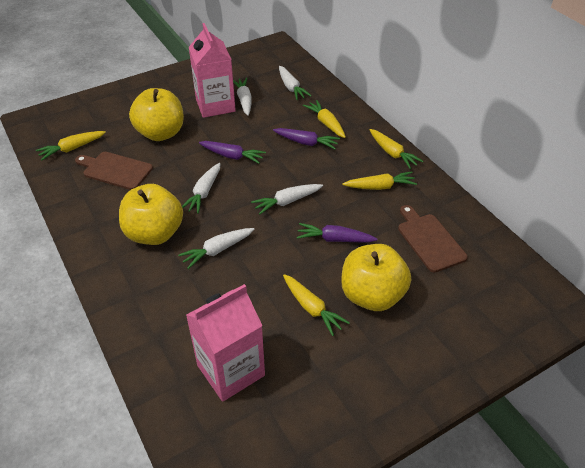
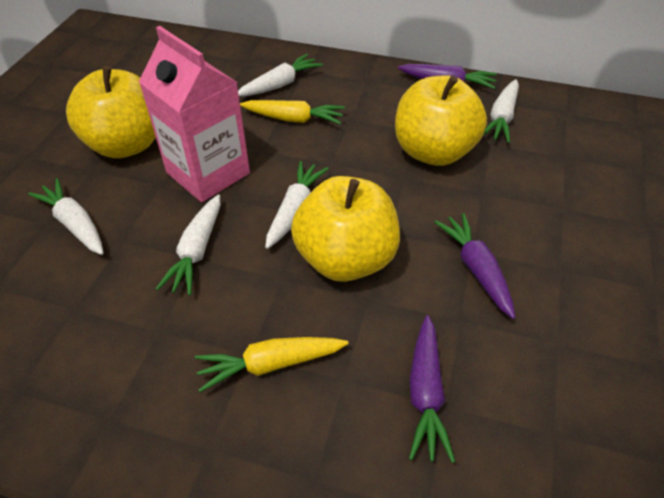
brown cutting board: [75,152,153,190] [398,205,468,273] = 2 -> none = 0
pink carton: [186,284,265,402] [189,23,236,118] = 2 -> [139,26,250,202] = 1
yellow carrot: [36,131,106,160] [283,274,350,336] [303,100,346,138] [343,171,417,190] [370,129,423,169] = 5 -> [195,337,349,392] [240,100,345,124] = 2

